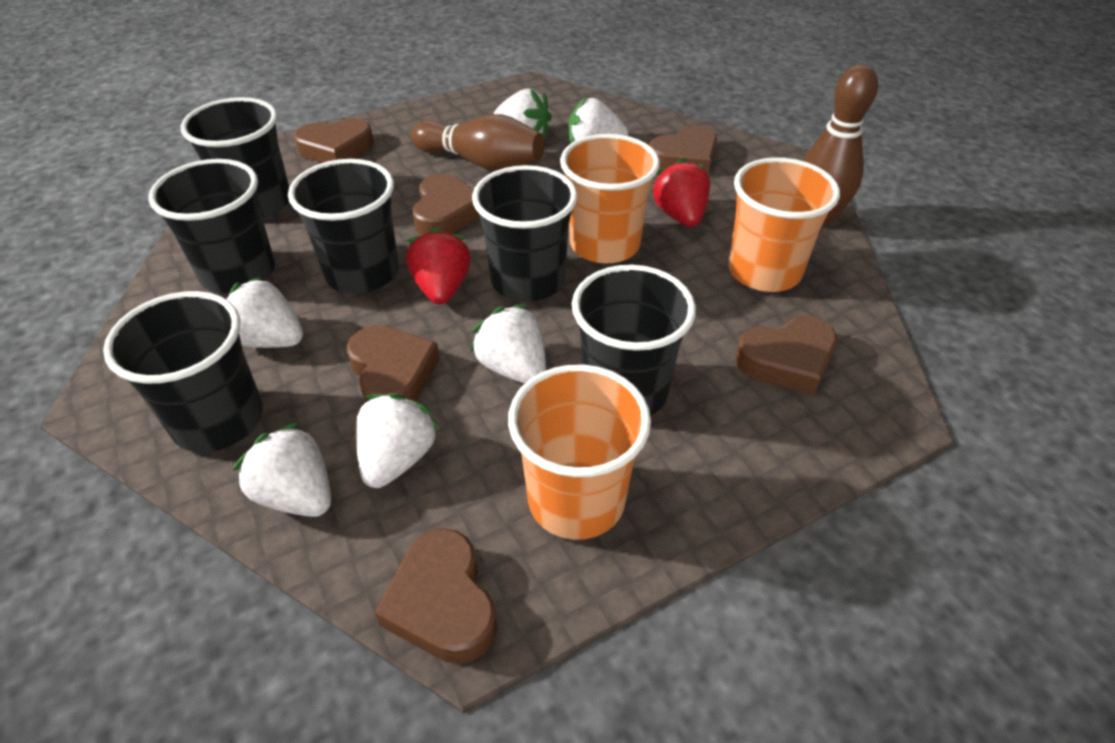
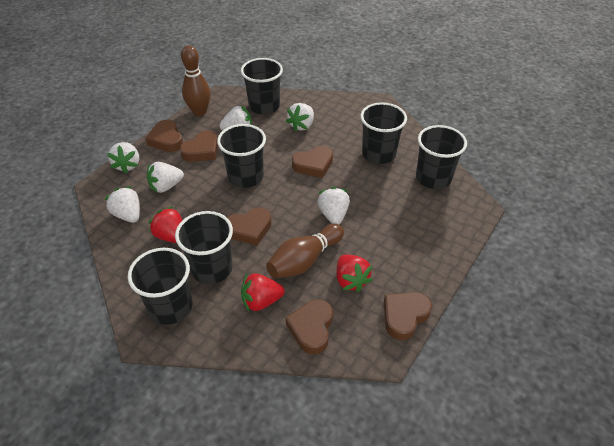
orange cup: [508,364,651,540] [560,134,660,263] [728,157,840,292] = 3 -> none = 0
red strawberry: [406,227,471,305] [651,158,710,227] = 2 -> [149,206,182,243] [241,273,285,311] [336,255,373,292] = 3

